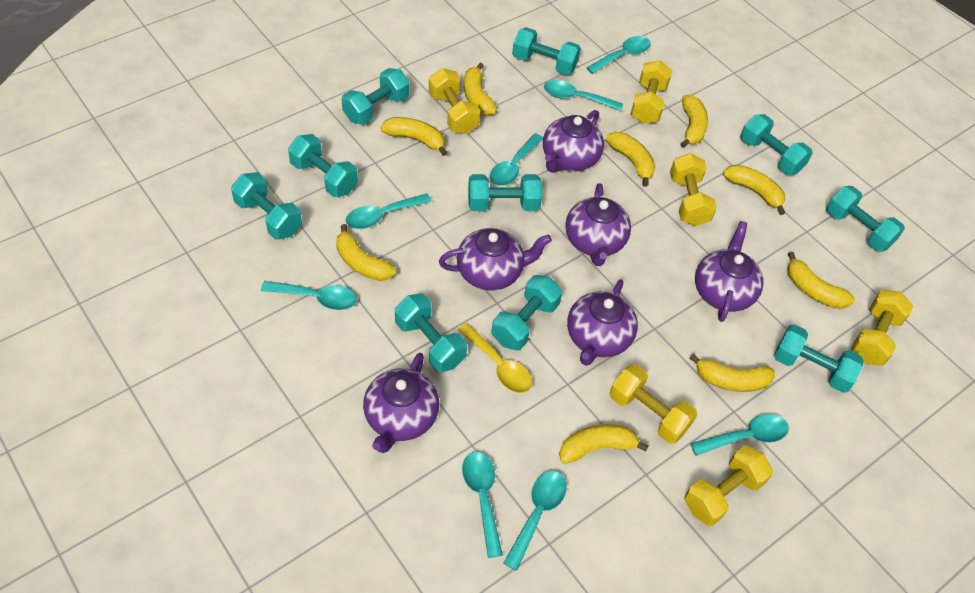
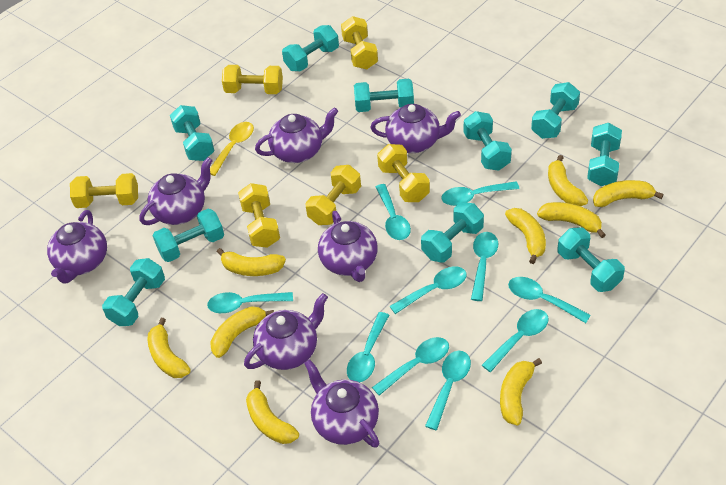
purple teapot: [363,353,439,453] [439,228,552,291] [543,110,604,173] [565,183,631,266] [567,279,638,365] [695,221,763,322] = 6 -> [47,210,107,284] [140,157,213,225] [244,293,328,370] [255,107,338,163] [304,359,379,448] [318,211,378,282] [370,104,461,153] = 7
turquoise spoon: [261,281,357,310] [345,193,432,229] [462,452,503,558] [490,133,543,186] [503,471,567,571] [544,80,623,111] [586,36,651,74] [690,414,789,456] = 8 -> [207,292,293,313] [347,312,389,382] [372,337,449,396] [376,184,411,240] [390,266,467,314] [425,351,471,430] [441,181,519,206] [471,232,498,301] [482,309,548,372] [508,277,591,323] = 10

